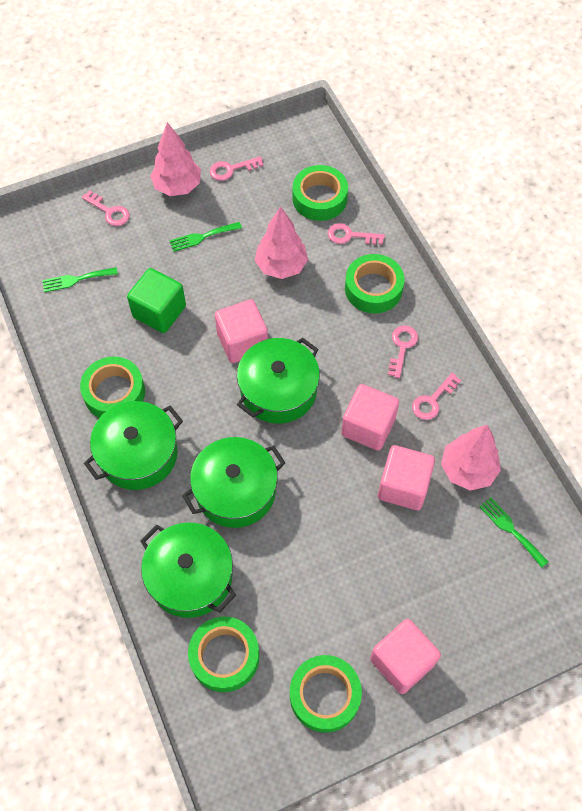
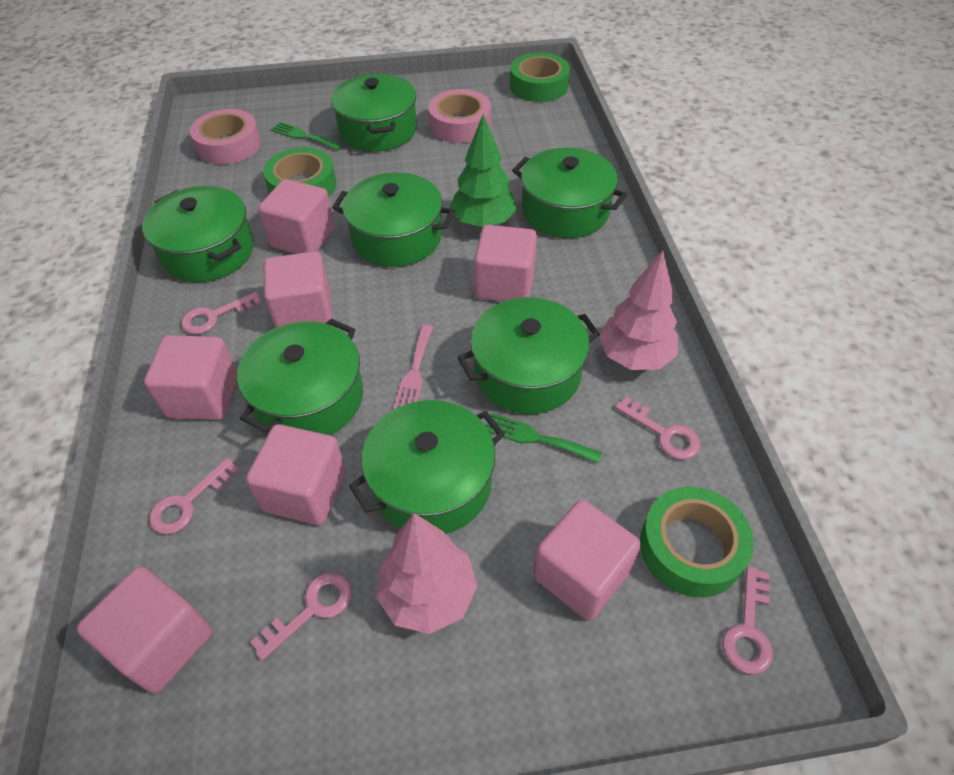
green cube: [127,268,186,333] = 1 -> none = 0
green fork: [42,267,118,292] [169,222,242,252] [479,497,549,568] = 3 -> [271,122,343,150] [486,413,602,463] = 2
green pot: [84,401,183,490] [141,522,236,618] [182,437,285,528] [237,337,320,424] = 4 -> [142,186,254,282] [237,319,363,435] [331,74,417,152] [332,172,455,267] [349,400,505,534] [458,297,600,414] [512,147,627,238] = 7
green tape: [80,356,145,418] [188,617,260,692] [290,655,362,733] [292,165,348,221] [345,254,405,314] = 5 -> [263,147,337,197] [510,53,570,102] [640,487,754,597] = 3
green tree: none = 0 -> [450,114,517,228] = 1
pink cube: [215,299,268,363] [341,384,399,451] [370,619,441,694] [378,445,435,510] = 4 -> [77,566,212,694] [144,335,237,420] [246,424,346,525] [258,179,335,254] [264,251,333,328] [474,225,537,301] [533,500,641,621] = 7
pink fork: none = 0 -> [393,325,433,410] = 1
pink tape: none = 0 -> [190,109,261,165] [428,89,491,143] = 2
pink tree: [150,122,201,196] [255,206,308,279] [441,425,501,491] = 3 -> [376,513,478,634] [599,250,678,370] = 2

